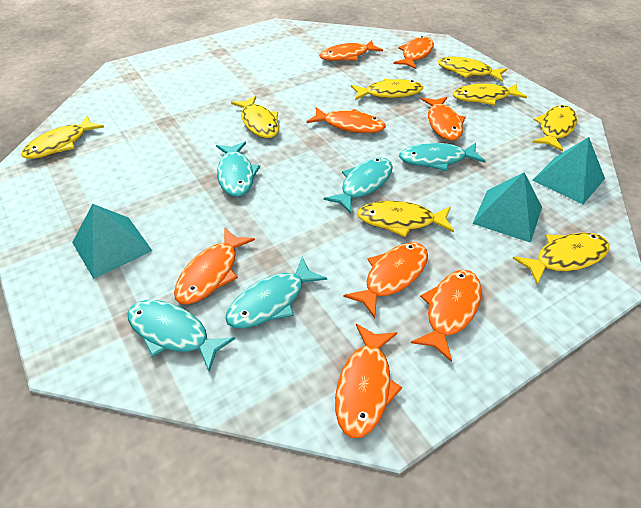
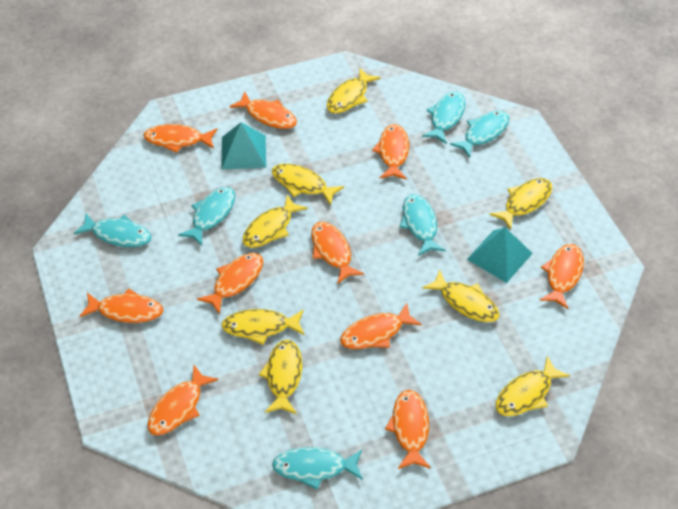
orange fish: [174,227,255,305] [307,107,386,133] [319,40,383,61] [335,324,402,438] [343,242,428,318] [393,36,434,69] [411,270,482,362] [421,97,466,141] = 8 -> [79,289,163,323] [144,124,217,153] [147,365,218,435] [197,253,263,315] [230,91,297,129] [311,221,364,284] [340,303,422,349] [372,124,409,180] [385,390,431,469] [539,244,584,309] = 10
turquoise fish: [128,300,235,372] [216,142,260,197] [225,257,327,328] [323,157,393,214] [399,143,486,171] = 5 -> [74,212,151,247] [178,187,235,246] [272,447,363,489] [399,194,446,256] [422,92,465,144] [450,111,509,158] = 6
turquoise pyramid: [72,204,152,279] [472,172,542,243] [532,137,605,204] = 3 -> [221,122,266,169] [467,227,533,283] = 2

